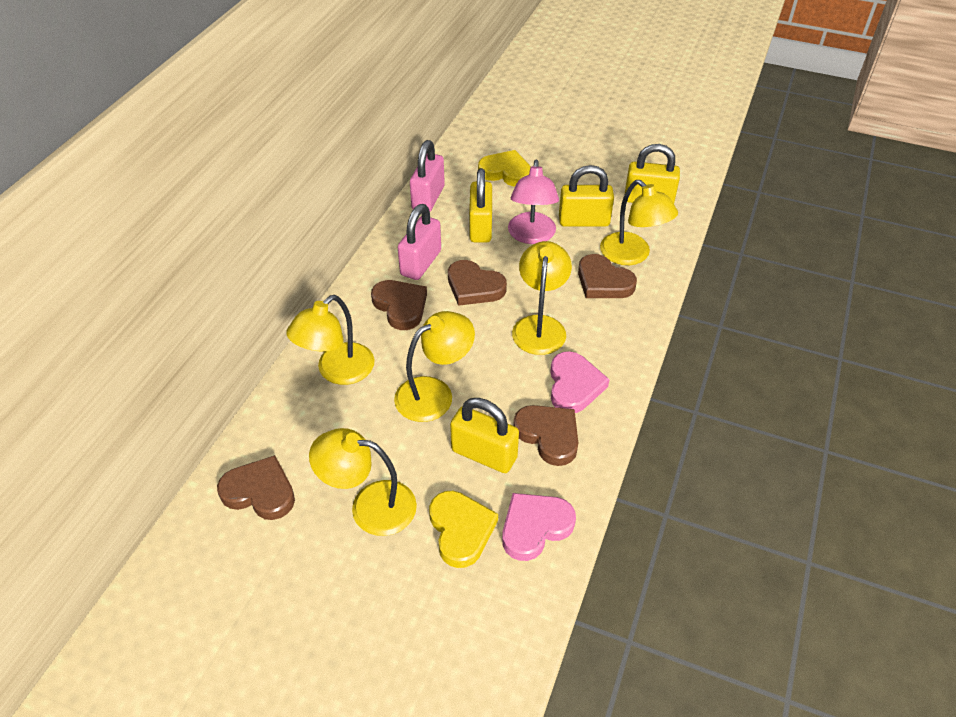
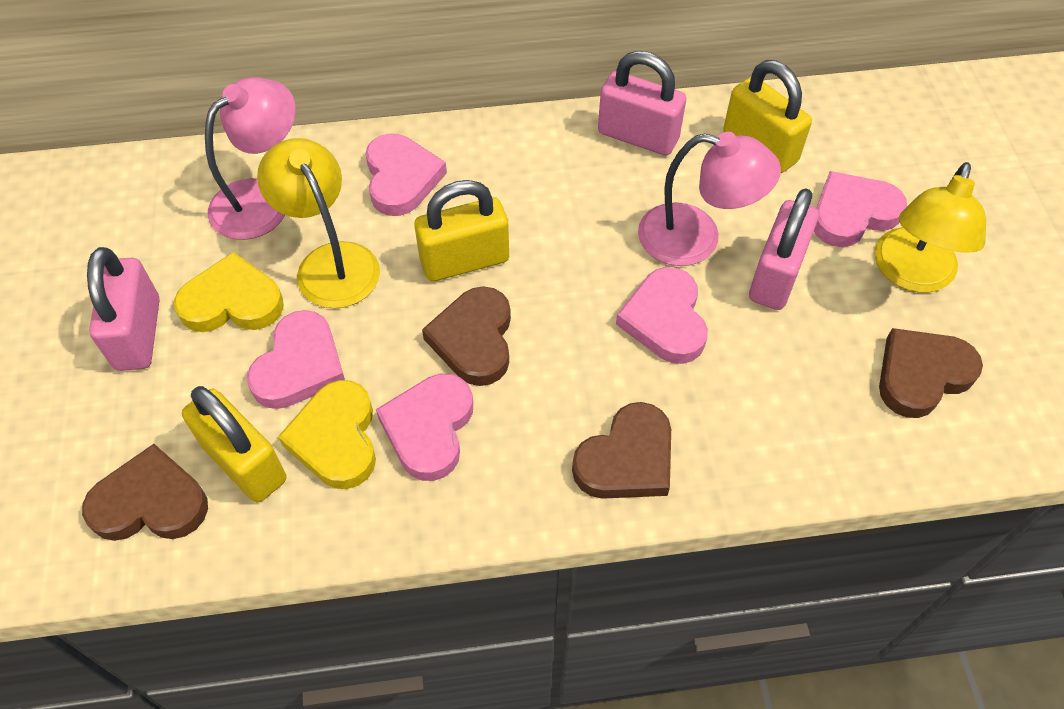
brown heart: [217,455,295,520] [371,280,427,330] [448,260,507,306] [513,405,578,466] [578,254,637,298] = 5 -> [82,444,208,541] [422,286,511,386] [572,402,671,499] [879,328,983,418] = 4
pink heart: [502,493,576,561] [550,351,610,413] = 2 -> [247,310,345,409] [366,133,447,216] [376,374,473,481] [616,267,708,364] [814,171,907,247] = 5
pink lamp: [508,160,559,244] = 1 -> [205,77,296,240] [638,132,781,266] = 2
pink padlock: [398,204,441,280] [410,140,445,212] = 2 -> [87,247,160,371] [598,51,686,155] [749,188,819,310] = 3
yellow lamp: [286,295,375,385] [309,428,417,536] [394,311,475,422] [512,241,572,355] [600,180,678,265] = 5 -> [257,138,380,308] [875,162,986,293] = 2
yellow padlock: [450,398,519,473] [469,168,492,243] [559,165,614,227] [625,144,680,204] = 4 -> [182,386,286,502] [414,180,509,281] [723,60,812,173] = 3

